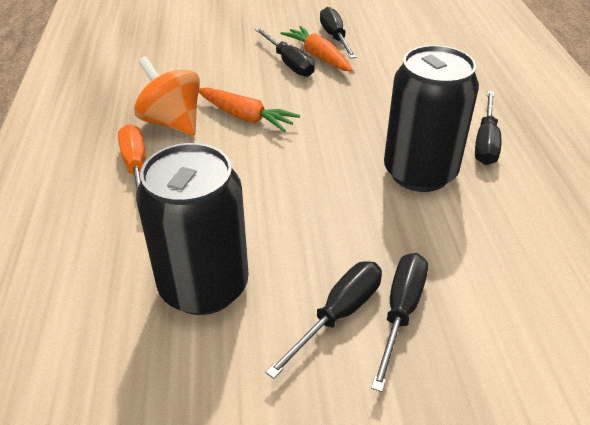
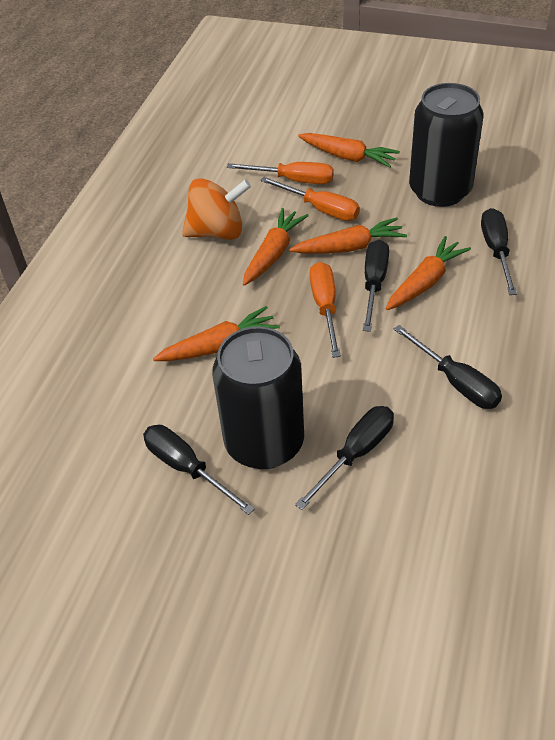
orange carrot: [199,87,300,132] [280,26,353,71] = 2 -> [153,306,280,361] [243,208,309,286] [289,217,407,254] [298,133,400,168] [386,236,471,310] = 5
orange screwdriver: [118,124,145,211] = 1 -> [227,162,334,184] [260,177,360,221] [310,262,341,358] = 3

